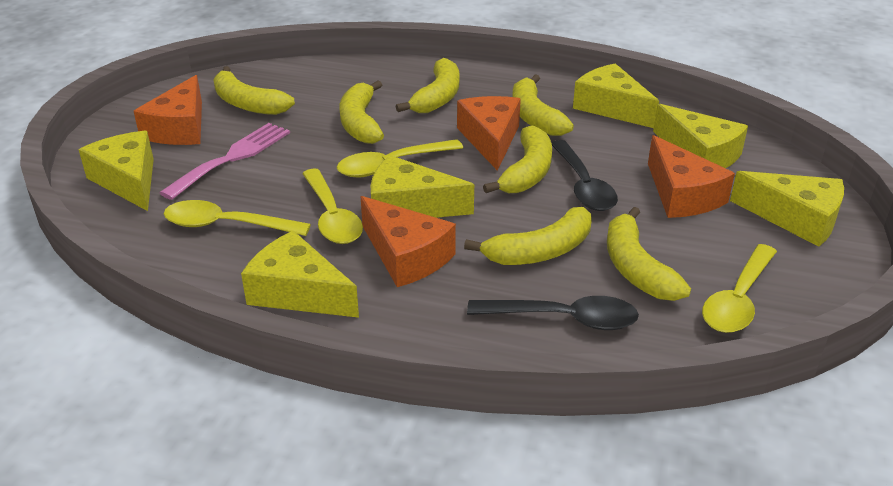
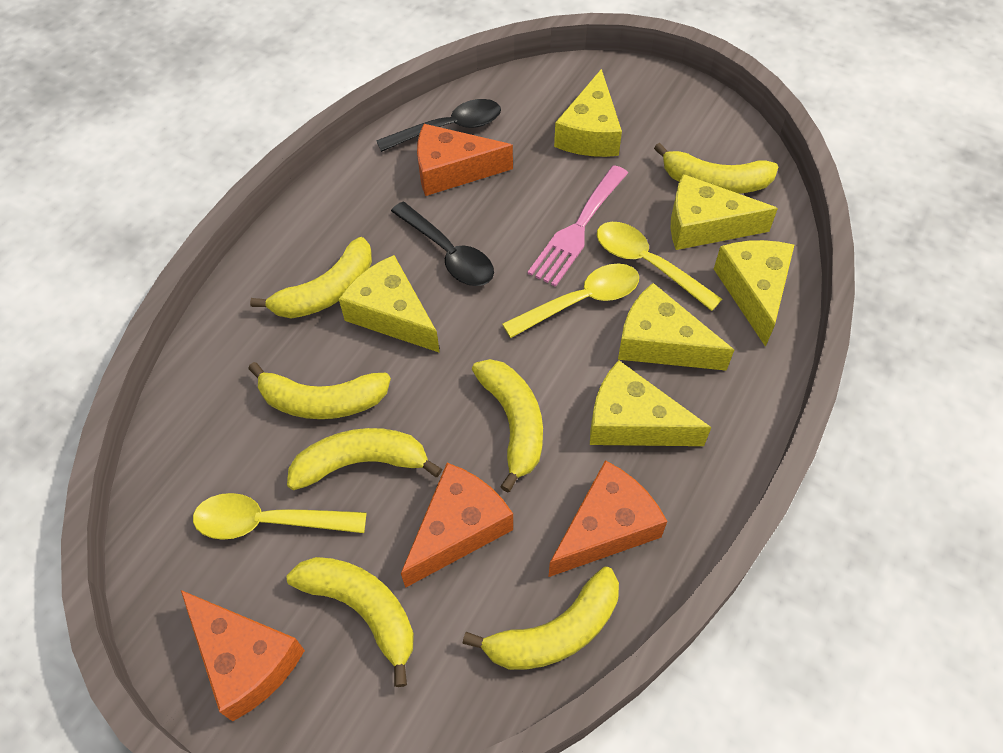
yellow spoon: [164,200,311,236] [302,169,363,244] [337,139,463,178] [702,244,777,333] = 4 -> [193,493,367,540] [502,264,639,338] [597,222,722,311] = 3

